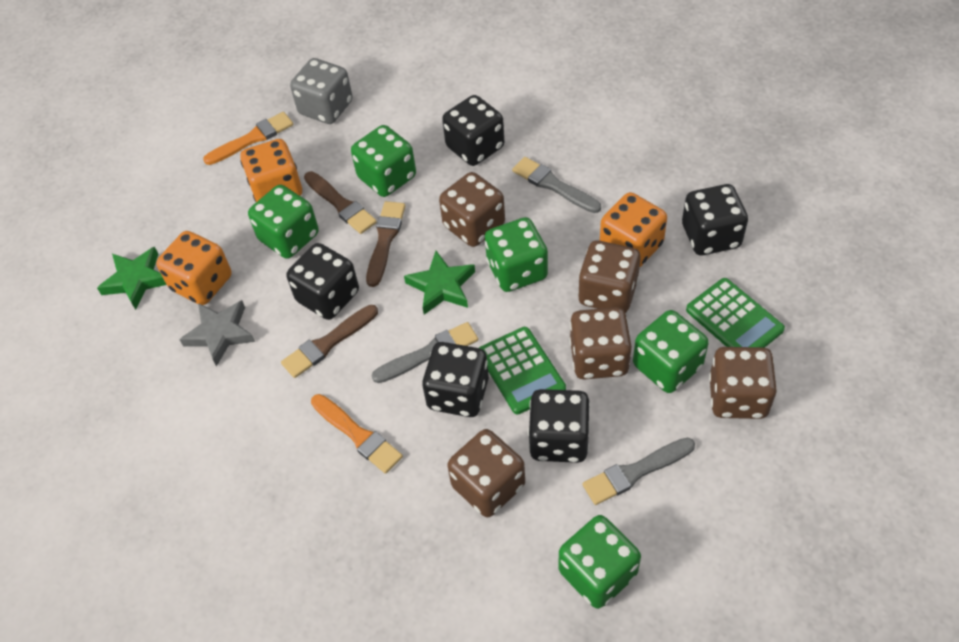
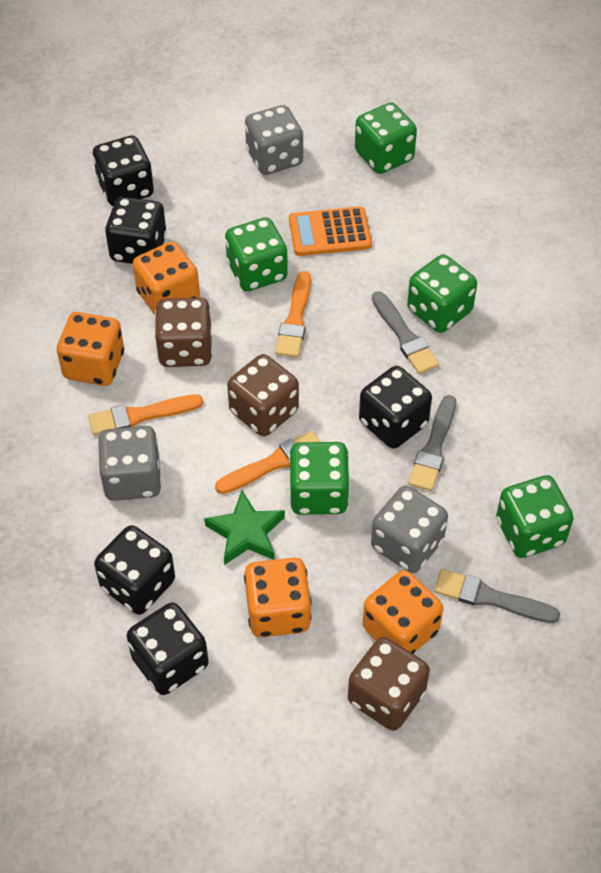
brown brush: [281,305,378,378] [304,171,377,234] [366,201,406,287] = 3 -> none = 0
brown dice: [439,172,505,247] [447,429,525,517] [570,307,632,380] [578,240,641,313] [709,347,777,419] = 5 -> [155,298,213,367] [227,354,299,436] [348,637,430,731] = 3
green calculator: [479,327,566,415] [686,278,785,348] = 2 -> none = 0
green star: [97,247,167,310] [404,251,475,315] = 2 -> [204,491,285,565] = 1
grey dice: [290,58,353,124] = 1 -> [98,426,162,501] [245,105,303,175] [371,486,448,573] = 3
grey star: [179,300,255,367] = 1 -> none = 0
orange brush: [203,112,293,165] [311,394,403,474] = 2 -> [88,394,203,436] [215,431,321,494] [275,271,311,358] = 3
orange calculator: none = 0 -> [289,206,372,256] = 1
orange dice: [156,231,232,305] [240,139,302,202] [600,192,667,268] = 3 -> [57,312,124,386] [133,242,200,315] [244,557,312,637] [362,570,443,654] = 4

